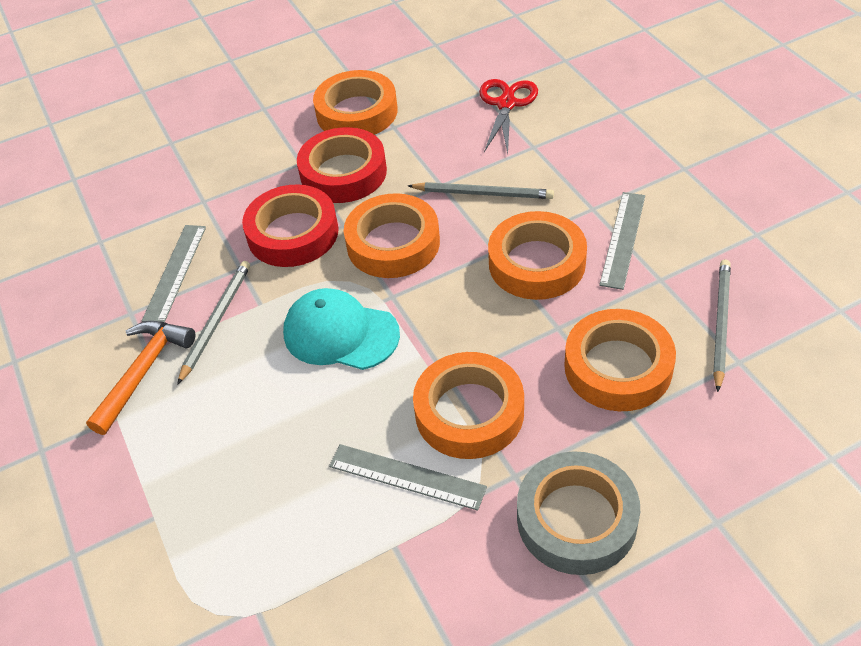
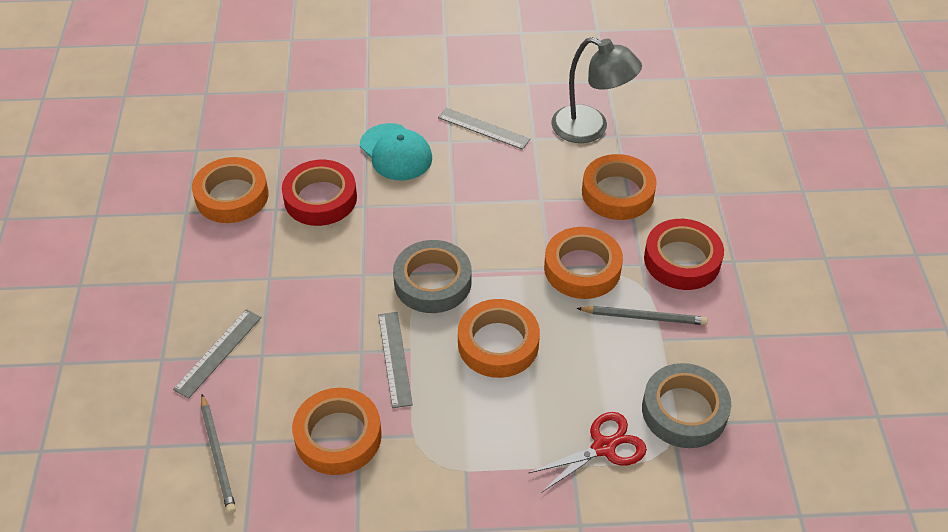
grey lamp: none = 0 -> [551,37,642,143] = 1
grey pencil: [177,261,250,385] [408,182,554,199] [713,260,731,392] = 3 -> [201,394,236,514] [577,306,708,325] = 2
grey tape: [517,451,640,575] = 1 -> [393,240,472,313] [642,363,731,448] = 2
orange hammer: [86,321,195,435] = 1 -> none = 0

